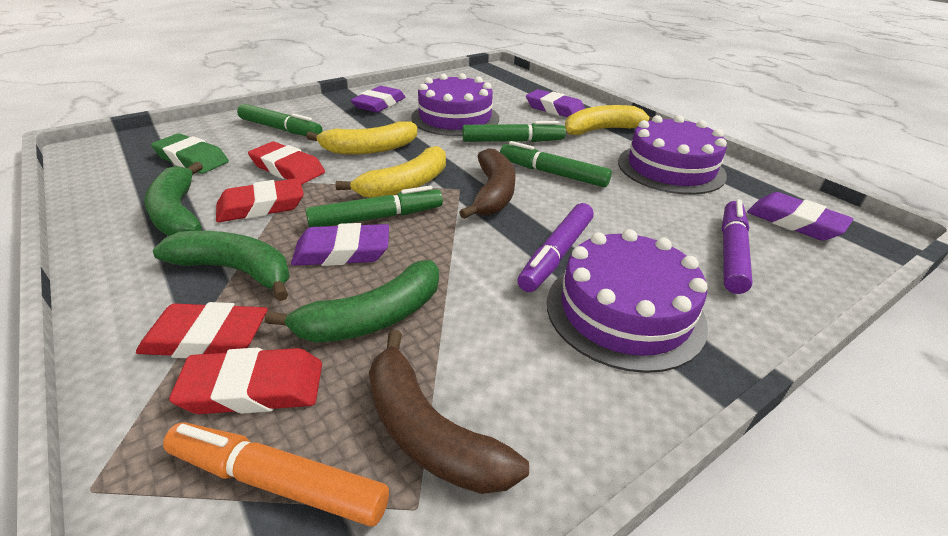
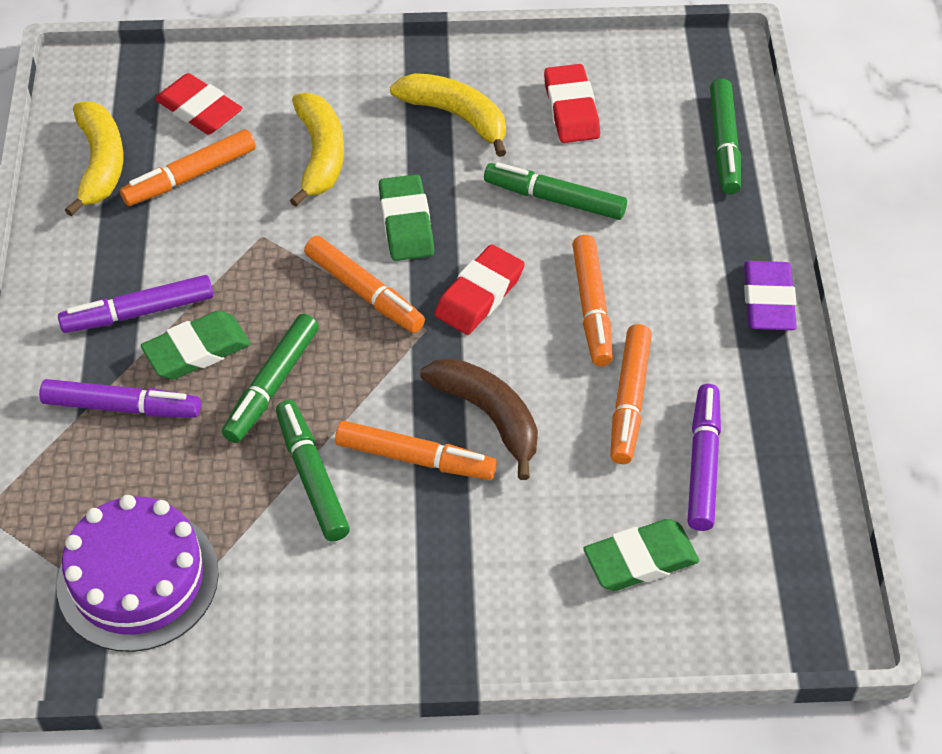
brown banana: [369,330,529,494] [459,148,516,219] = 2 -> [420,358,538,480] = 1
green banana: [144,162,203,236] [153,231,290,301] [265,260,439,343] = 3 -> none = 0
green eraser: [151,133,229,174] = 1 -> [141,311,251,379] [379,174,434,261] [583,519,699,591] = 3
orange marker: [163,422,389,527] = 1 -> [120,129,256,206] [304,236,425,333] [335,421,497,480] [572,235,613,366] [610,324,652,464] = 5
purple cake: [411,73,499,136] [547,229,708,373] [618,115,727,195] = 3 -> [57,495,219,652] = 1
purple eraser: [291,223,389,266] [351,86,405,113] [526,89,585,117] [747,192,853,241] = 4 -> [744,261,797,330] = 1
purple marker: [517,203,594,292] [722,199,753,294] = 2 -> [39,379,201,418] [58,275,214,333] [688,384,721,531] = 3
red eraser: [136,302,268,358] [169,348,322,414] [216,178,304,222] [248,142,325,185] = 4 -> [155,73,242,134] [434,244,525,335] [544,64,600,143] = 3

